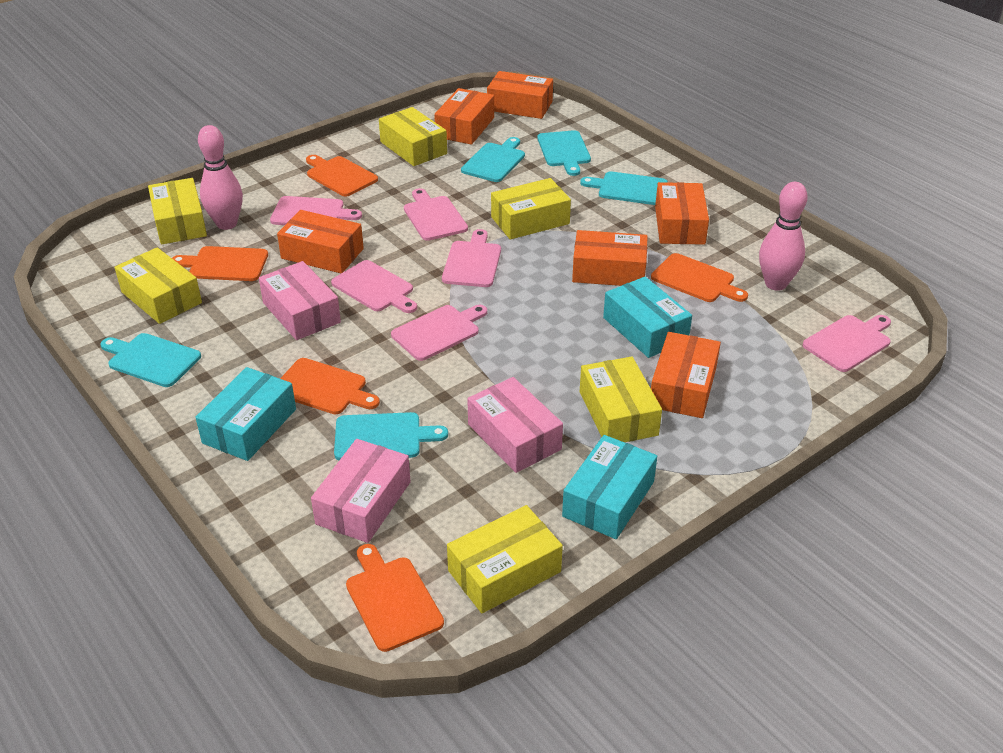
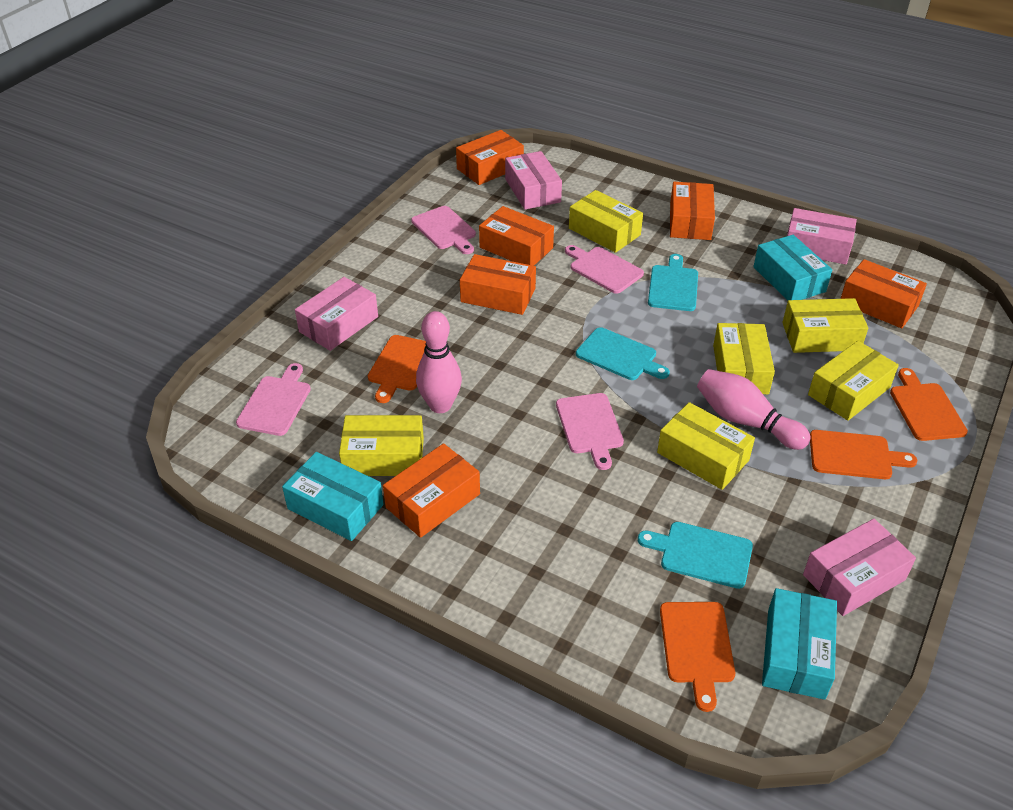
orange cutting board: [172,246,268,281] [280,358,380,414] [306,155,378,197] [346,544,444,652] [651,253,748,302] = 5 -> [368,335,426,403] [660,602,735,712] [810,430,917,479] [890,368,968,441] = 4
pink box: [259,261,341,340] [311,439,411,543] [467,377,563,473] = 3 -> [295,277,378,351] [505,151,562,209] [787,208,857,265] [803,519,916,616] = 4
pink cutting board: [270,196,362,225] [331,260,417,313] [391,305,487,361] [404,188,468,241] [442,229,501,287] [802,315,891,372] = 6 -> [236,363,311,436] [411,206,476,254] [556,393,624,470] [565,245,644,294] = 4
turquoise cutting board: [100,333,201,387] [334,412,448,460] [461,137,525,182] [537,130,591,176] [580,171,668,205] = 5 -> [576,327,670,380] [638,522,753,589] [648,254,698,311] = 3

